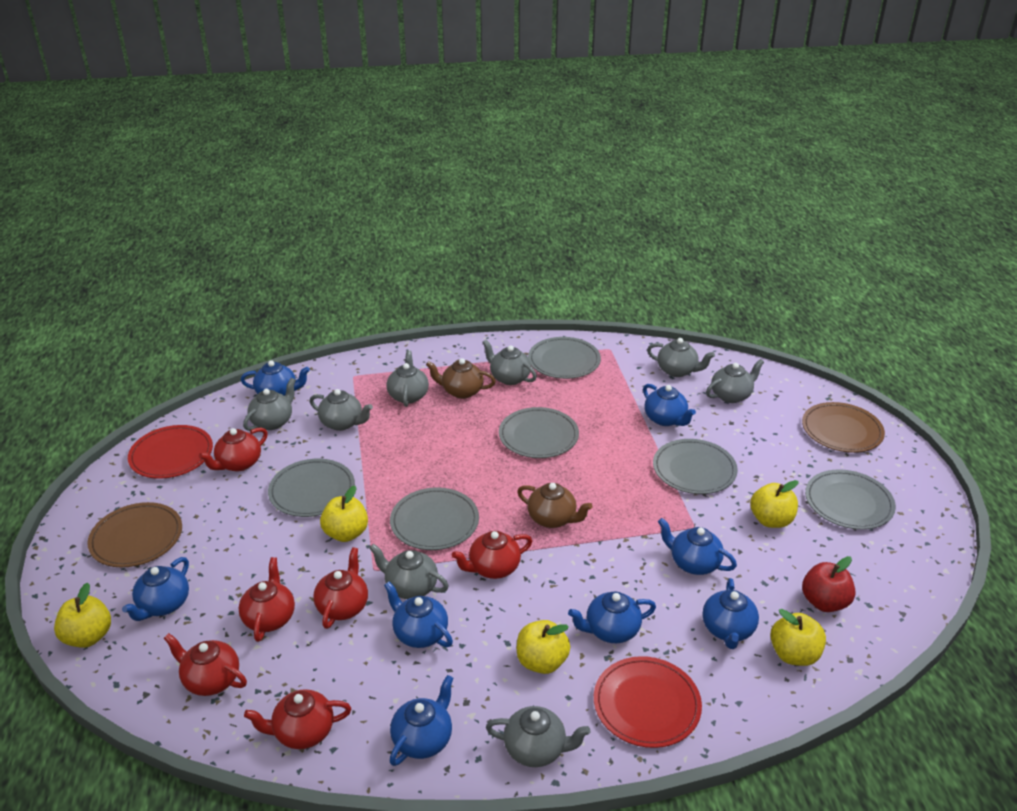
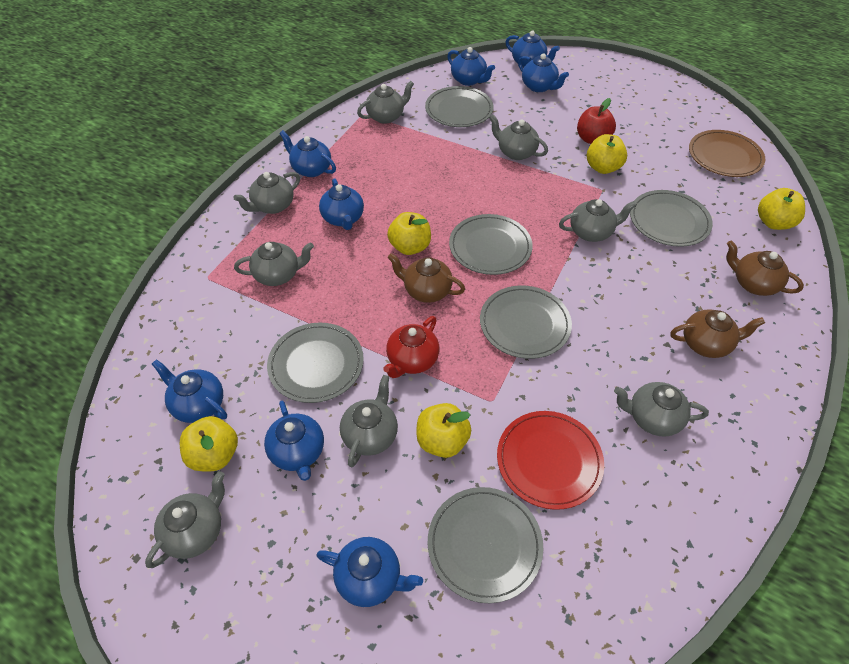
brown plate: [87,502,182,567] [802,402,885,453] = 2 -> [689,130,765,177] = 1
brown teapot: [426,358,496,399] [517,483,592,528] = 2 -> [388,253,465,303] [670,309,765,358] [726,240,804,296] = 3
red plate: [128,425,213,479] [594,656,702,748] = 2 -> [497,411,604,510] = 1
red teapot: [164,633,247,696] [199,427,268,471] [239,557,295,642] [244,689,351,749] [313,547,368,629] [452,531,532,579] = 6 -> [383,316,439,378] = 1

